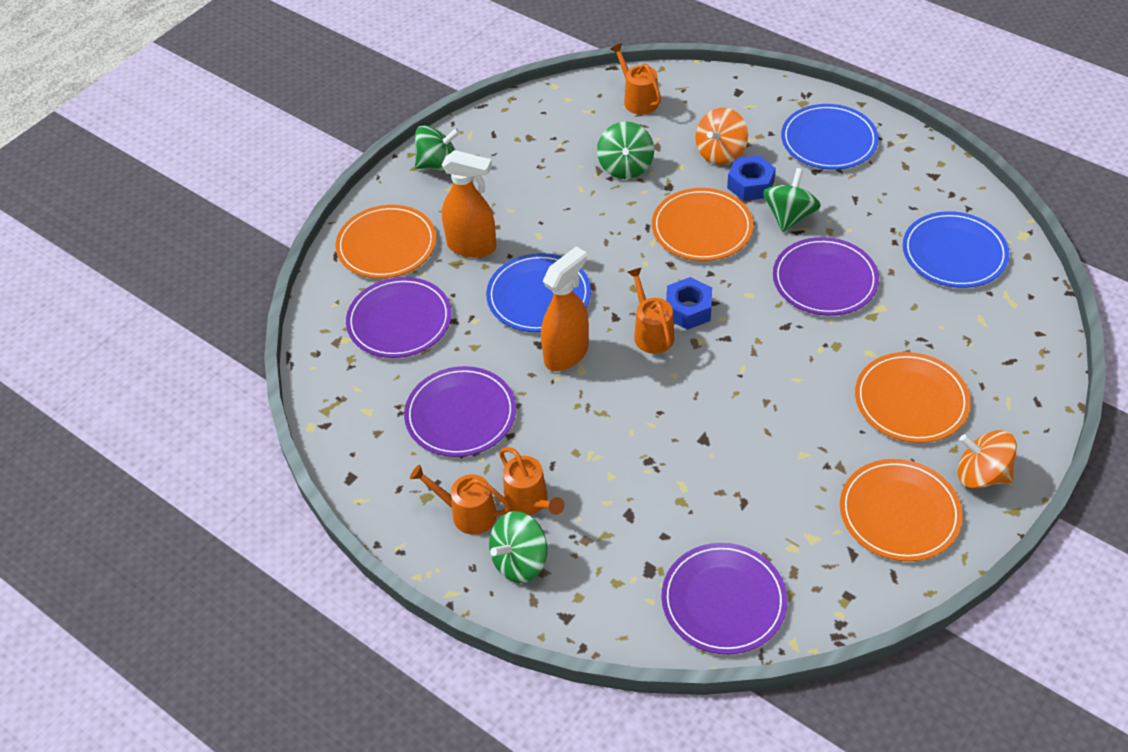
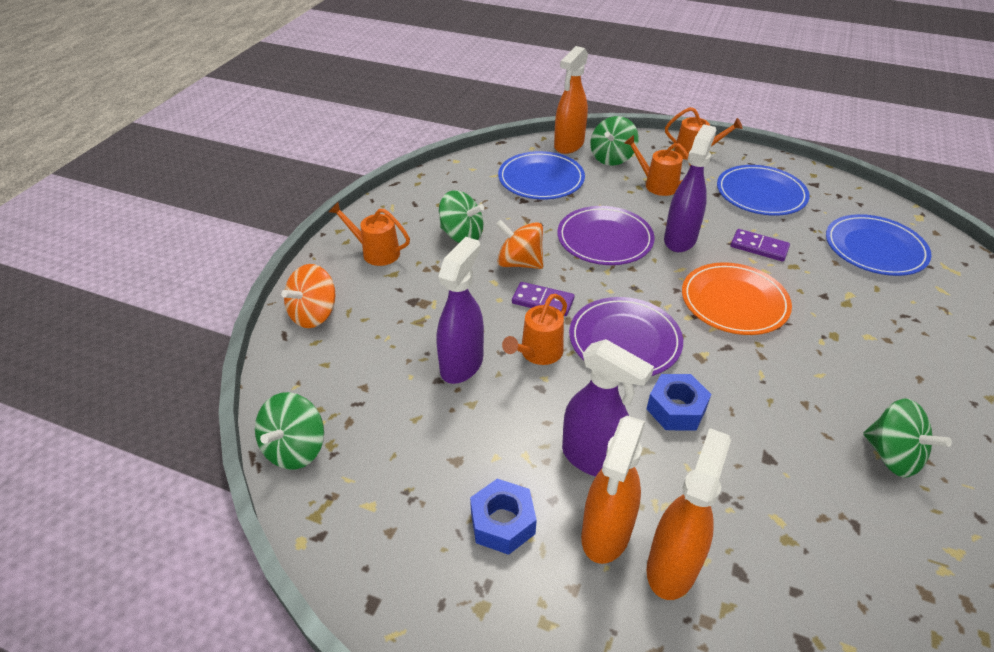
orange plate: [336,205,436,278] [652,188,753,261] [840,459,963,561] [855,352,971,443] = 4 -> [682,262,792,335] = 1
orange spray bottle: [442,150,496,258] [541,246,589,371] = 2 -> [554,46,588,154] [581,416,645,564] [646,428,731,600] = 3
purple domino: none = 0 -> [512,282,575,316] [731,229,790,262] = 2
purple plate: [346,277,452,358] [404,366,516,457] [661,543,787,654] [773,237,879,316] = 4 -> [557,206,655,265] [569,297,683,376] = 2
purple spray bottle: none = 0 -> [436,237,484,384] [562,339,654,477] [664,124,716,252] = 3

